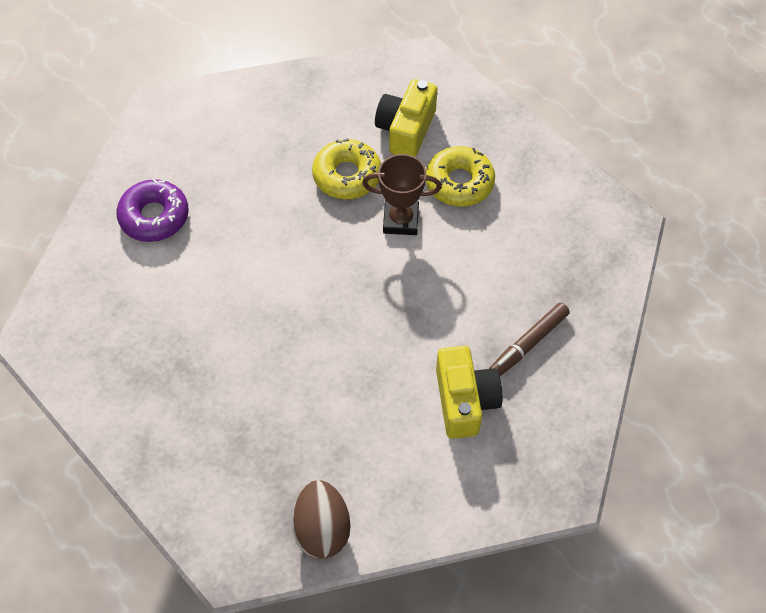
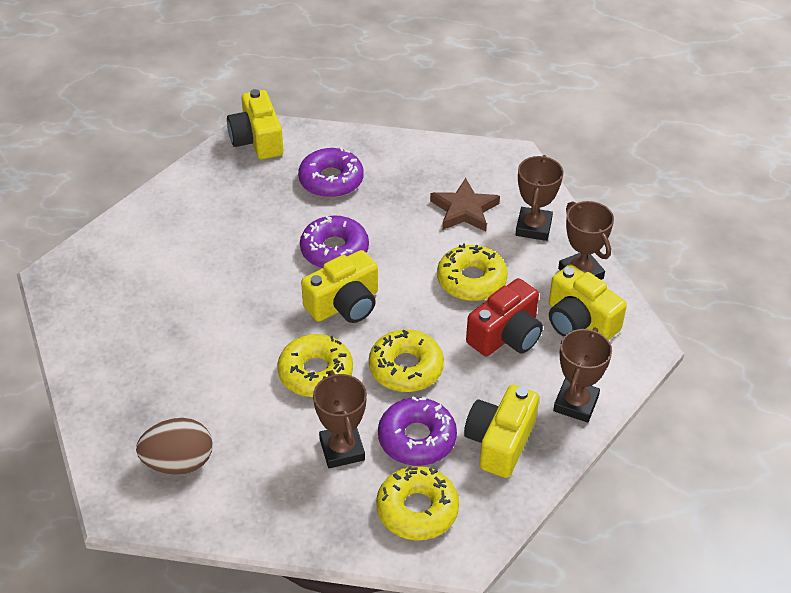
brown marker: [489,303,570,376] = 1 -> none = 0
brown star: none = 0 -> [430,178,500,232] = 1
brown trophy: [362,154,442,235] = 1 -> [313,371,367,468] [515,155,563,241] [553,328,612,422] [558,201,614,280] = 4
purple donut: [116,179,189,242] = 1 -> [298,147,363,198] [300,215,369,268] [378,396,457,466] = 3
red camera: none = 0 -> [466,278,543,356] = 1
yellow camera: [375,79,437,157] [436,346,502,439] = 2 -> [227,89,284,159] [301,250,378,323] [464,385,539,478] [549,264,627,340] = 4
yellow donut: [312,138,381,199] [426,146,495,207] = 2 -> [278,334,353,397] [369,329,444,392] [376,466,459,540] [437,243,508,301] = 4

